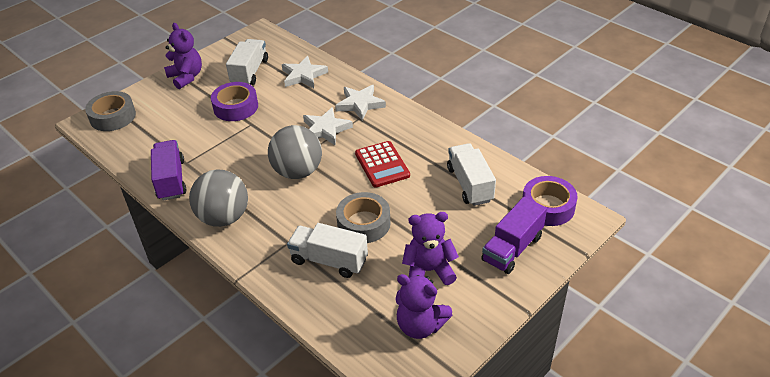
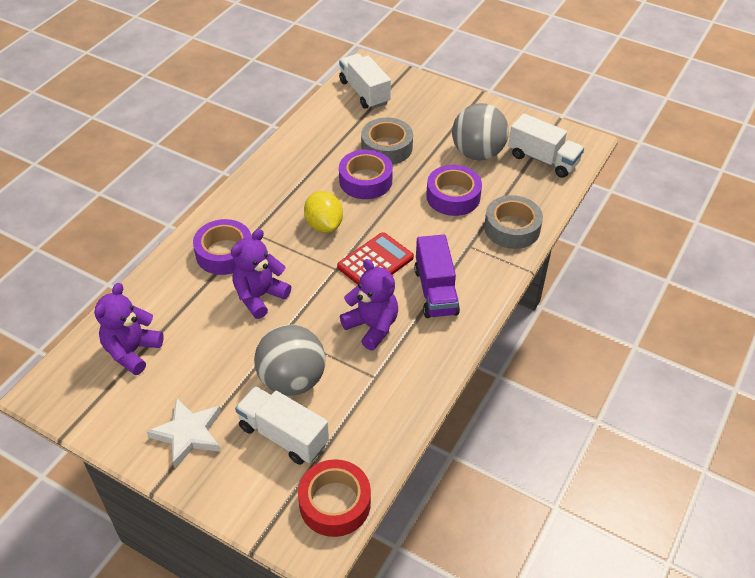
purple tape: [211,82,258,121] [522,176,578,226] = 2 -> [193,219,251,275] [339,149,393,199] [426,165,482,216] = 3
purple truck: [151,140,186,201] [481,197,547,274] = 2 -> [414,235,460,318] = 1
red tape: none = 0 -> [298,459,371,537] = 1
white star: [282,56,328,88] [303,107,353,145] [335,85,386,120] = 3 -> [146,398,221,468] = 1
yellow lemon: none = 0 -> [304,191,343,233] = 1

